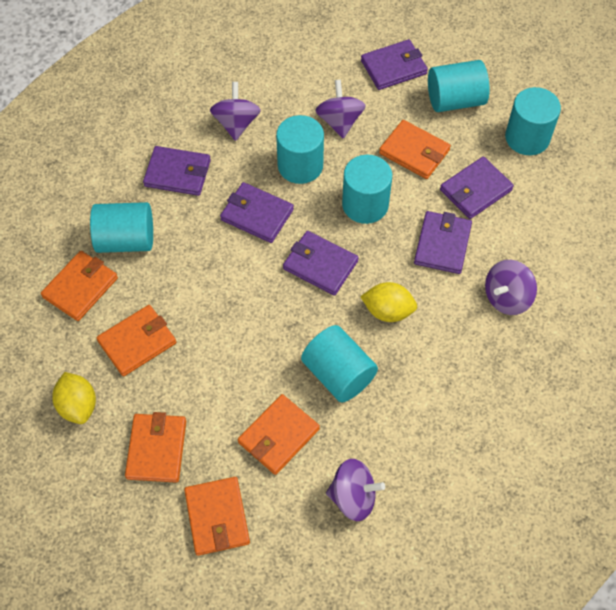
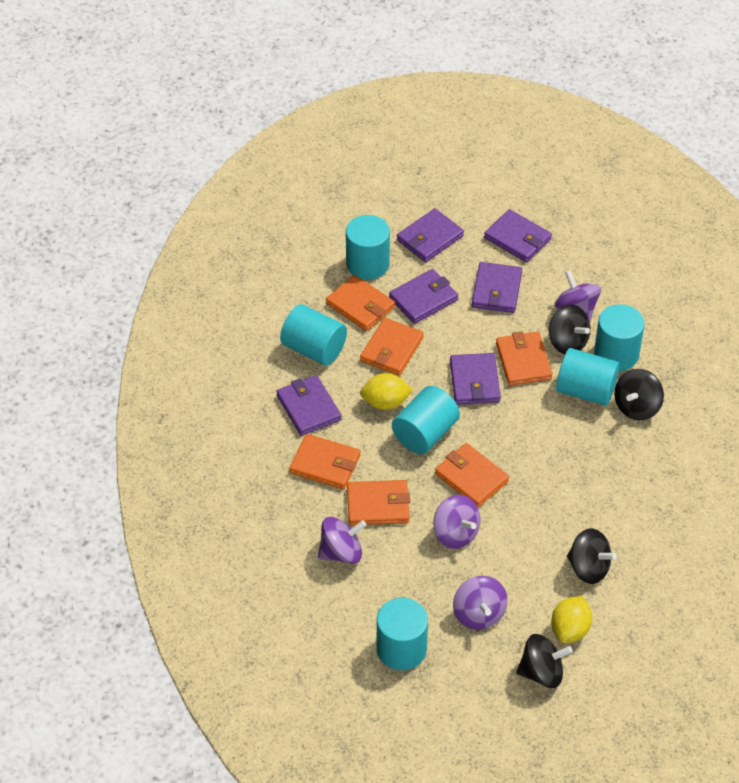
black spinning top: none = 0 -> [516,634,572,688] [549,305,590,354] [567,528,617,584] [614,369,664,420] = 4

